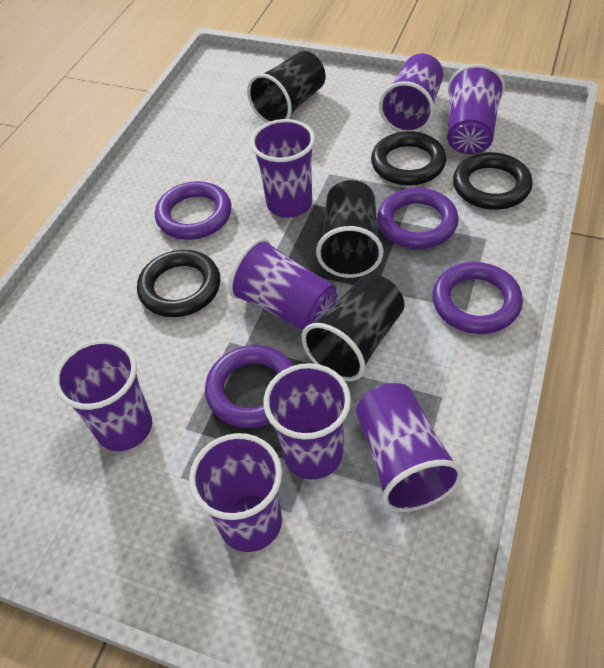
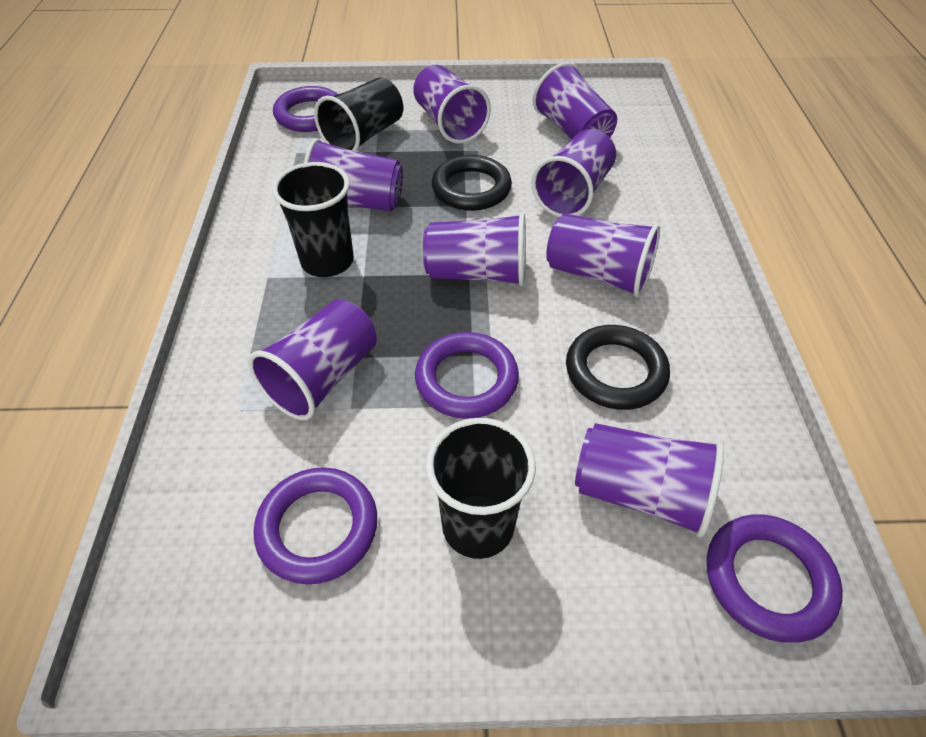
black ring: [137,250,220,317] [371,131,446,186] [453,152,533,210] = 3 -> [432,155,512,211] [566,325,670,410] = 2

